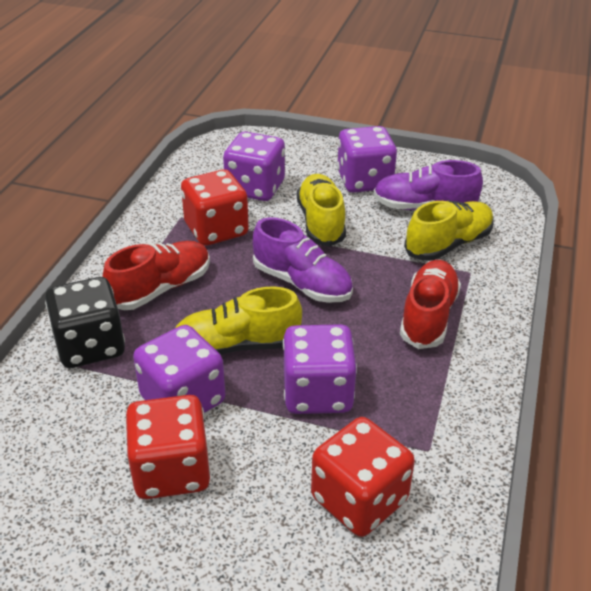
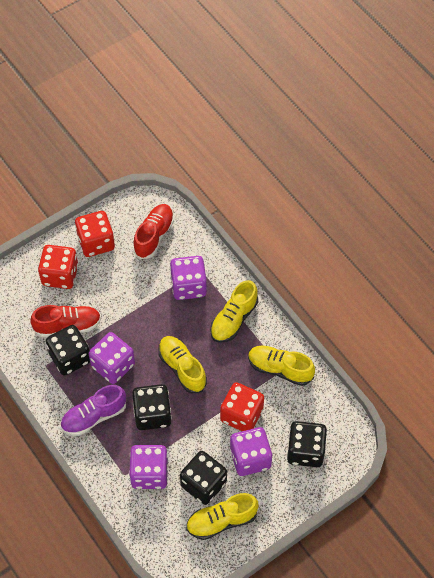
black dice: [45,277,125,368] = 1 -> [46,325,90,376] [132,384,172,430] [180,451,227,505] [287,421,327,467] = 4
purple shoe: [253,217,353,303] [373,160,483,210] = 2 -> [60,385,126,436] = 1
yellow shoe: [176,286,302,355] [297,174,346,247] [404,200,494,261] = 3 -> [158,336,207,394] [186,493,259,540] [210,280,258,343] [248,345,315,386] = 4

